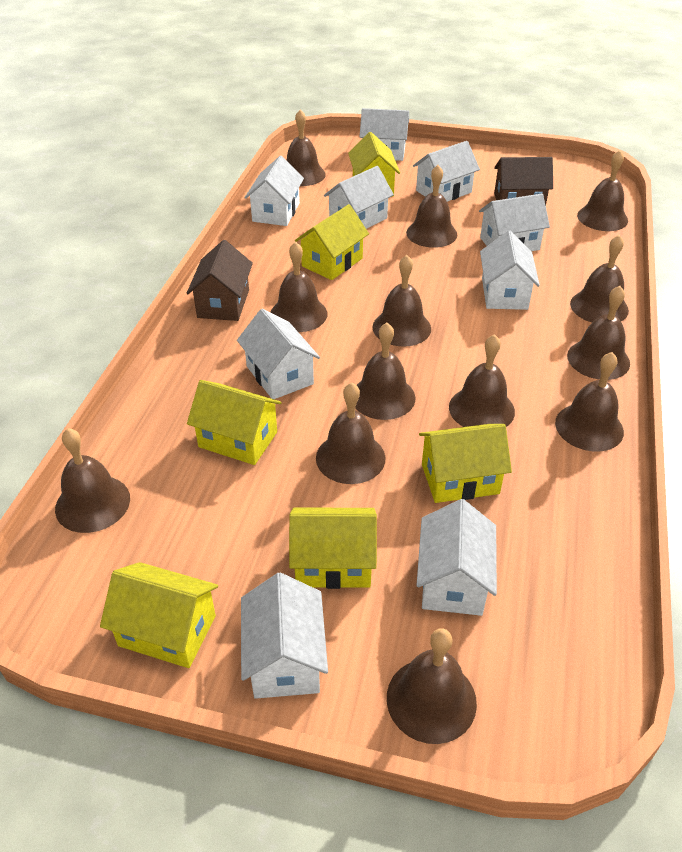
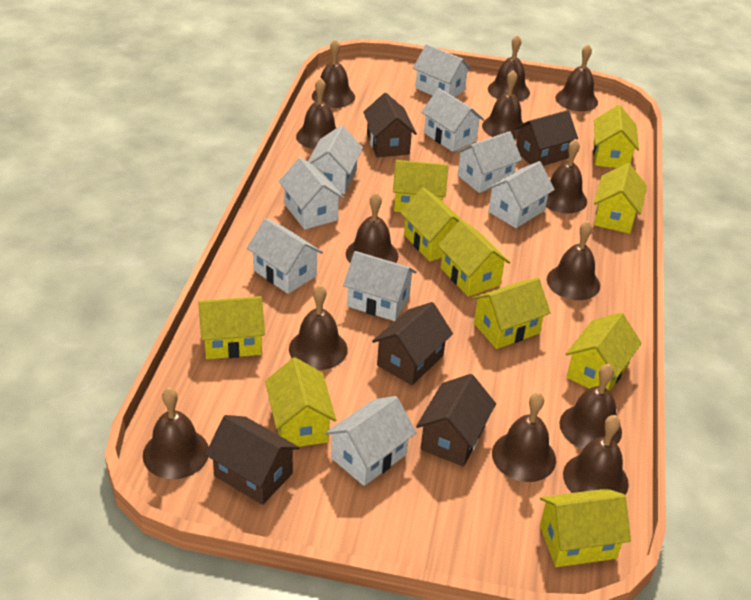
brown house: [187,240,253,321] [494,157,553,205] = 2 -> [205,415,300,505] [363,93,417,157] [372,302,453,385] [416,374,496,467] [514,110,578,166] = 5
yellow house: [100,562,218,668] [187,380,281,465] [289,507,377,589] [295,204,369,280] [348,132,400,196] [419,424,512,503] = 6 -> [198,296,265,359] [265,357,336,447] [393,160,448,212] [400,187,461,262] [437,219,510,297] [472,278,551,349] [540,489,631,567] [566,312,642,391] [593,105,639,168] [594,163,647,234] = 10

